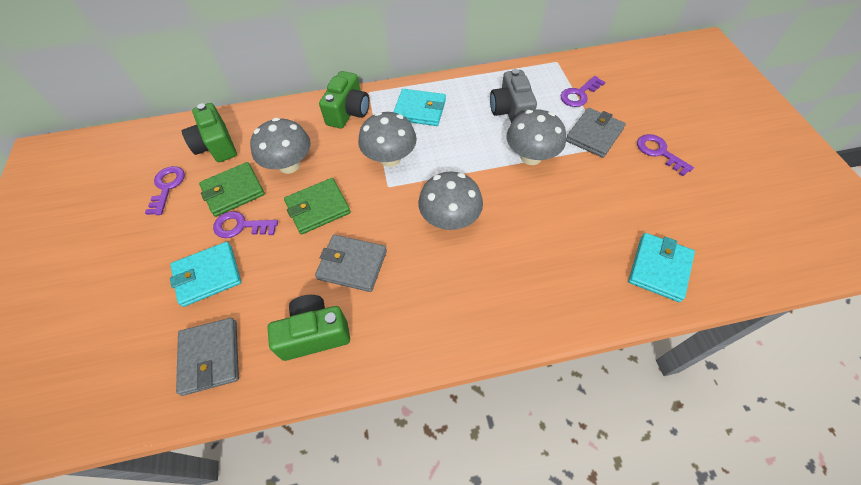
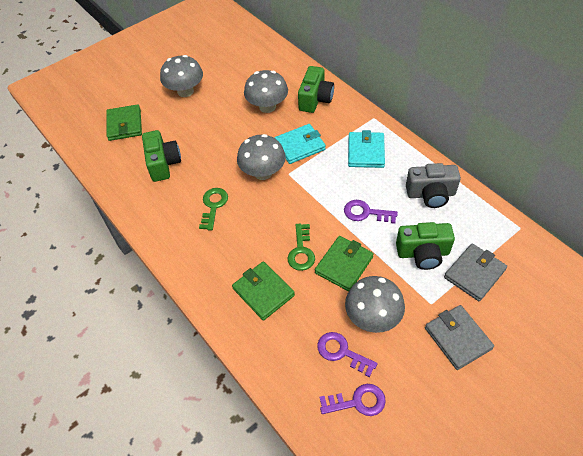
green key: none = 0 -> [199,188,228,230] [287,224,315,271] = 2
green wallet: [199,162,265,217] [284,178,351,235] = 2 -> [106,104,142,141] [232,261,295,321] [315,236,374,291] = 3
grey wallet: [176,318,239,396] [315,235,387,292] [566,108,626,158] = 3 -> [425,305,494,370] [444,243,507,301] = 2
purple key: [145,166,185,215] [213,211,278,238] [560,76,605,107] [637,134,694,176] = 4 -> [317,332,377,377] [319,384,386,416] [344,200,398,224] = 3
turquoise wallet: [170,242,241,307] [393,89,446,126] [628,233,695,302] = 3 -> [274,124,326,164] [348,130,385,168] = 2

